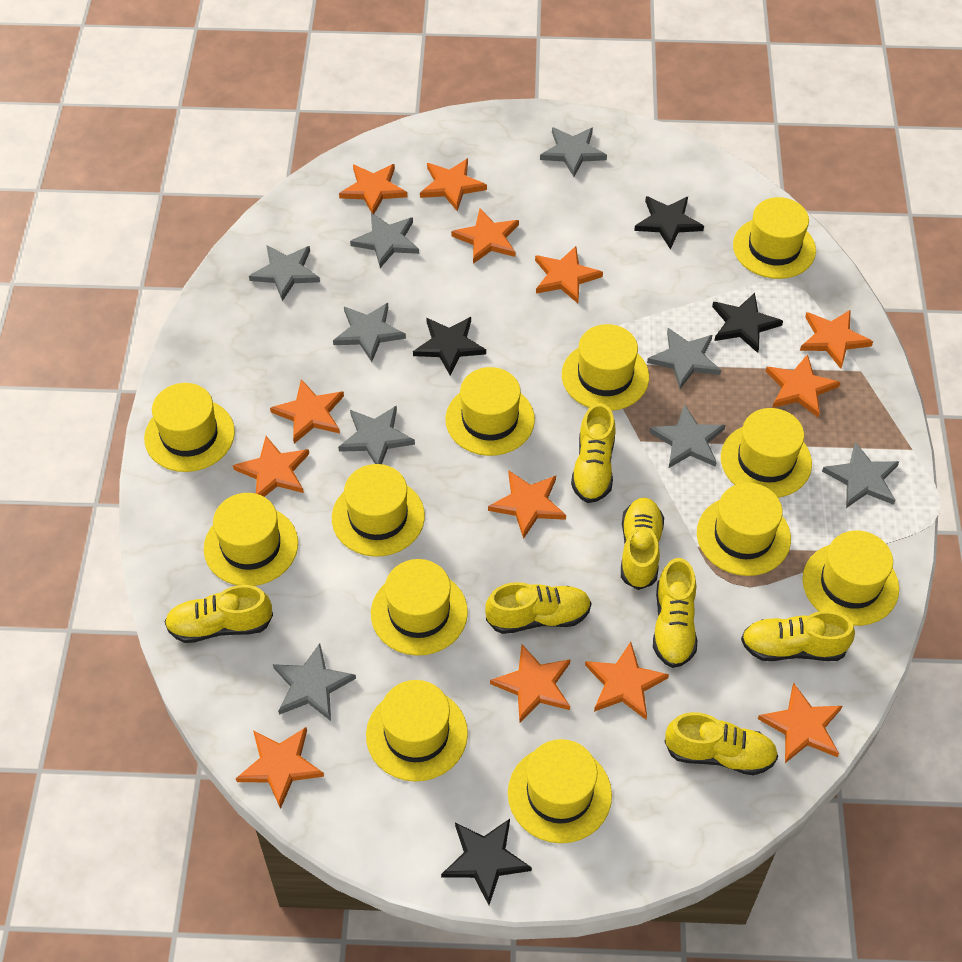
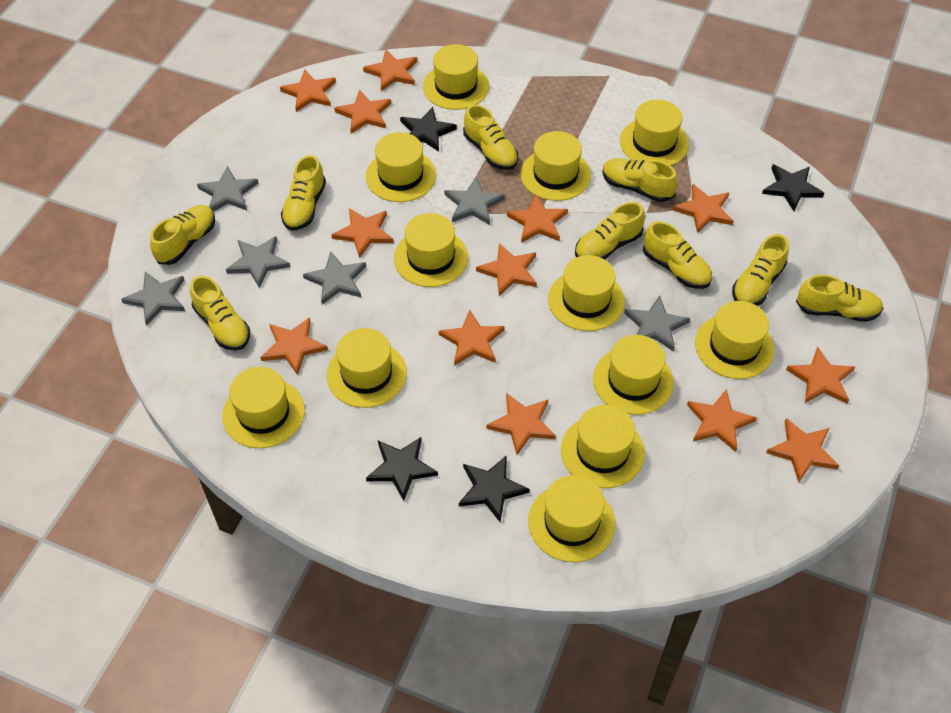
grey star: [249,245,320,301] [273,643,356,721] [333,303,406,362] [338,406,415,464] [350,213,419,268] [540,127,607,177] [647,328,721,389] [649,404,725,468] [822,442,899,508] = 9 -> [121,272,185,326] [197,166,259,212] [226,236,290,288] [303,251,366,305] [444,177,505,225] [624,295,690,352] = 6
yellow shoe: [165,585,273,643] [485,582,592,634] [571,403,616,503] [621,498,664,590] [653,558,697,668] [664,712,778,775] [741,611,855,661] = 7 -> [150,205,215,265] [190,276,250,351] [281,155,326,231] [463,104,518,170] [575,202,645,259] [602,158,678,202] [643,221,712,289] [732,234,789,306] [796,275,883,322] = 9

